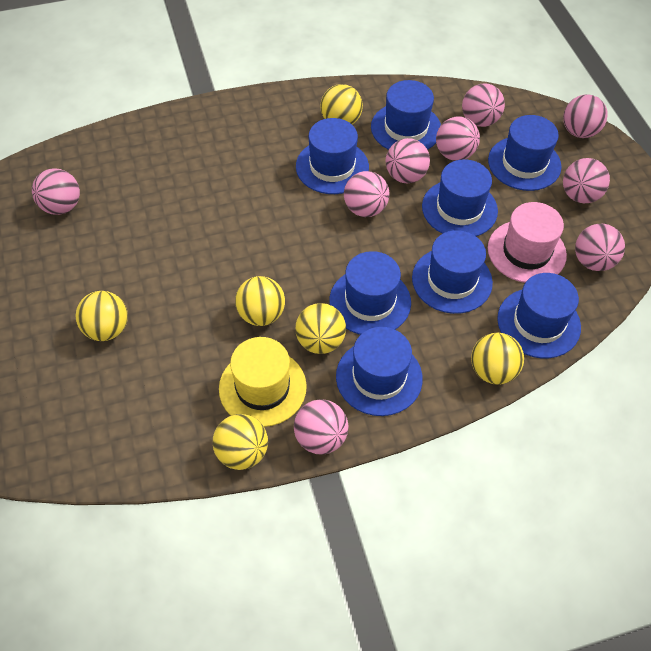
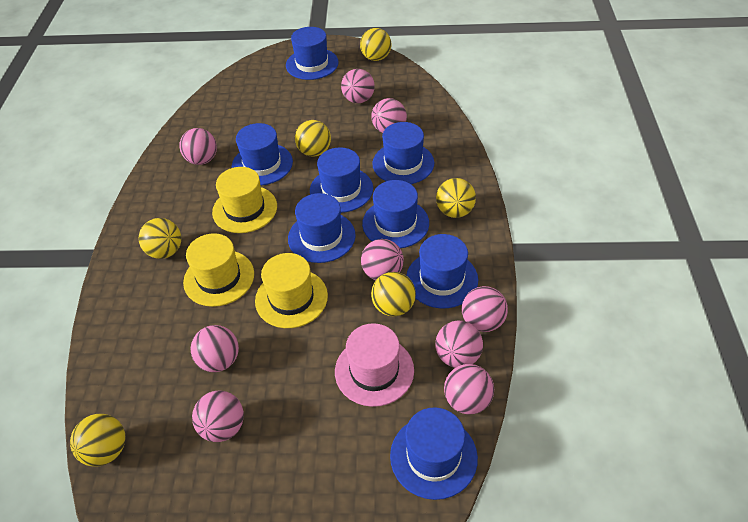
yellow hat: [219,337,307,427] = 1 -> [183,233,254,307] [212,167,277,233] [255,253,328,328] = 3

